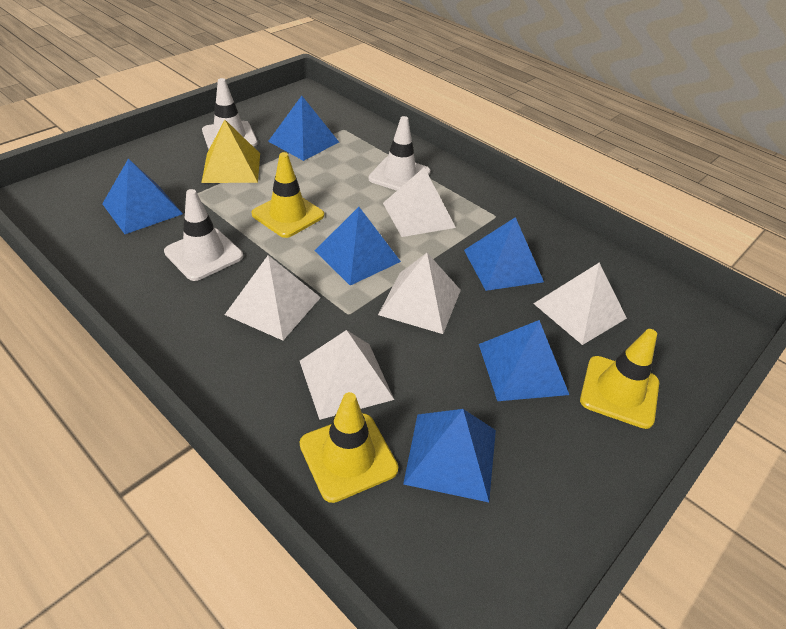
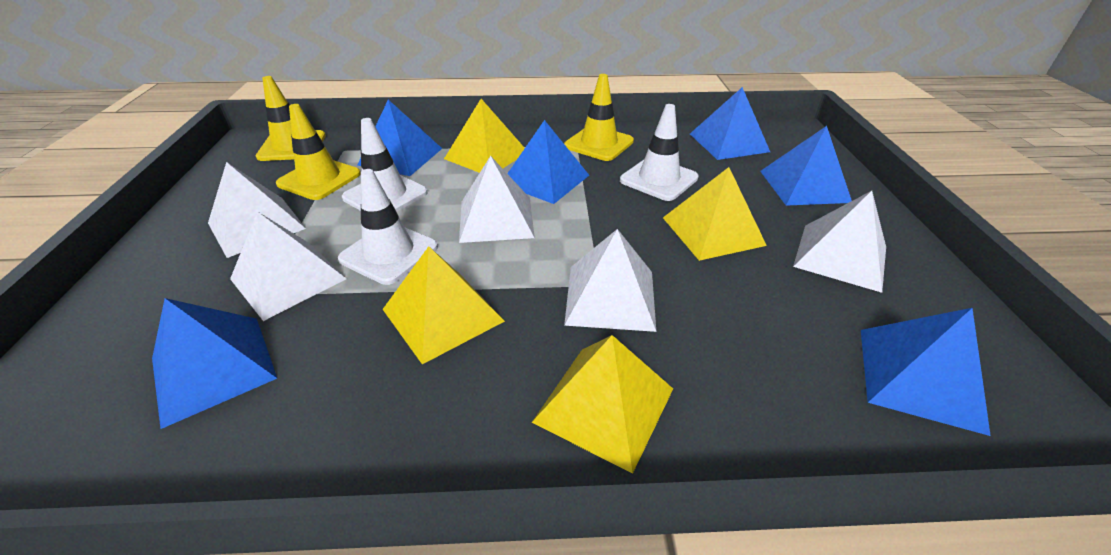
yellow pyramid: [201,120,260,183] = 1 -> [383,246,505,364] [444,99,525,173] [532,335,673,474] [663,167,767,261] = 4

